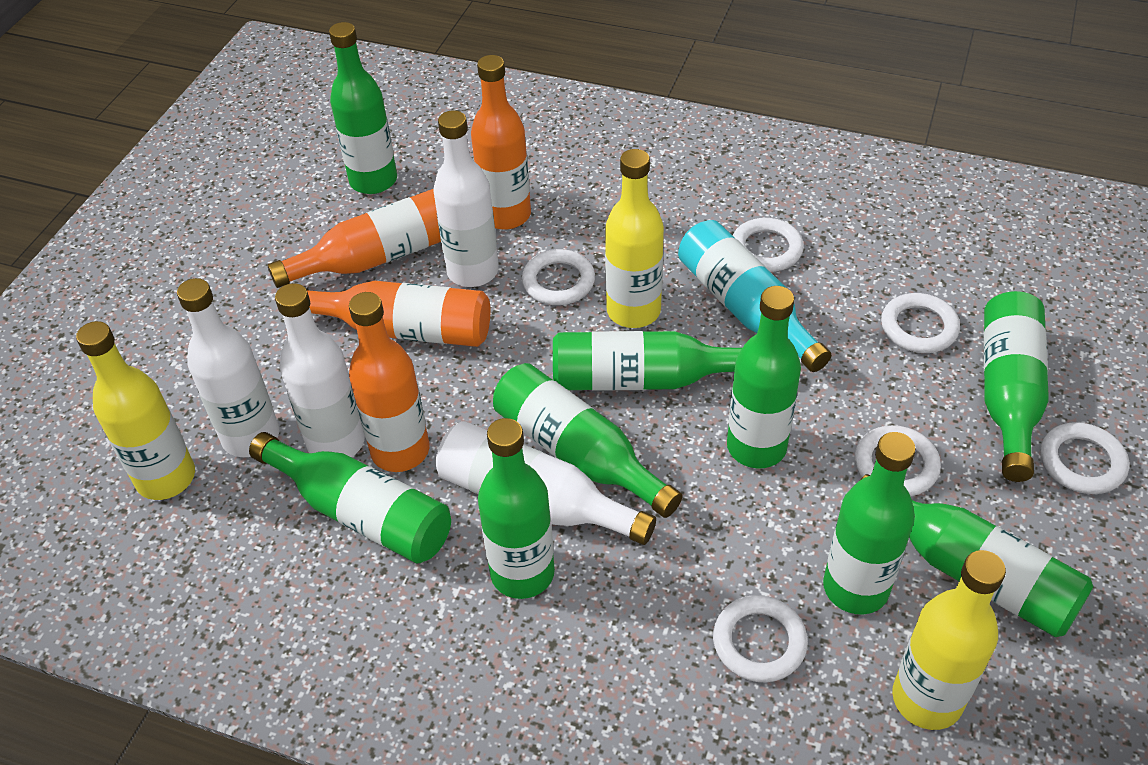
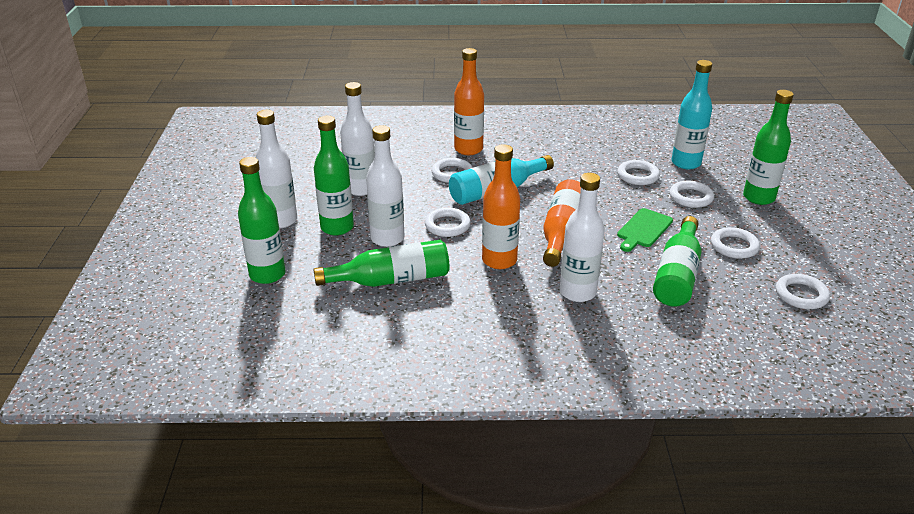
green bottle: [249,432,451,563] [329,22,397,194] [478,418,555,599] [493,363,682,518] [553,331,742,391] [727,286,801,468] [823,432,916,615] [860,474,1093,637] [984,291,1049,482] = 9 -> [238,157,286,284] [313,240,449,287] [314,116,354,236] [653,216,701,307] [743,90,794,205] = 5
green cutting board: none = 0 -> [617,208,673,252] = 1
orange bottle: [268,189,441,288] [306,281,490,347] [349,292,429,472] [471,55,531,230] = 4 -> [454,48,484,155] [482,144,520,269] [543,179,581,267] = 3
turquoise bottle: [678,220,831,372] = 1 -> [449,155,554,205] [671,60,712,169] = 2
yellow bottle: [76,321,195,500] [605,149,664,328] [892,550,1006,730] = 3 -> none = 0

